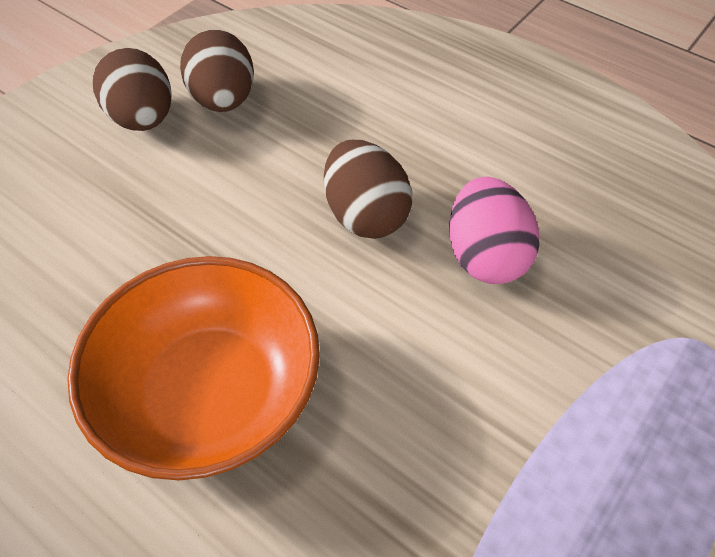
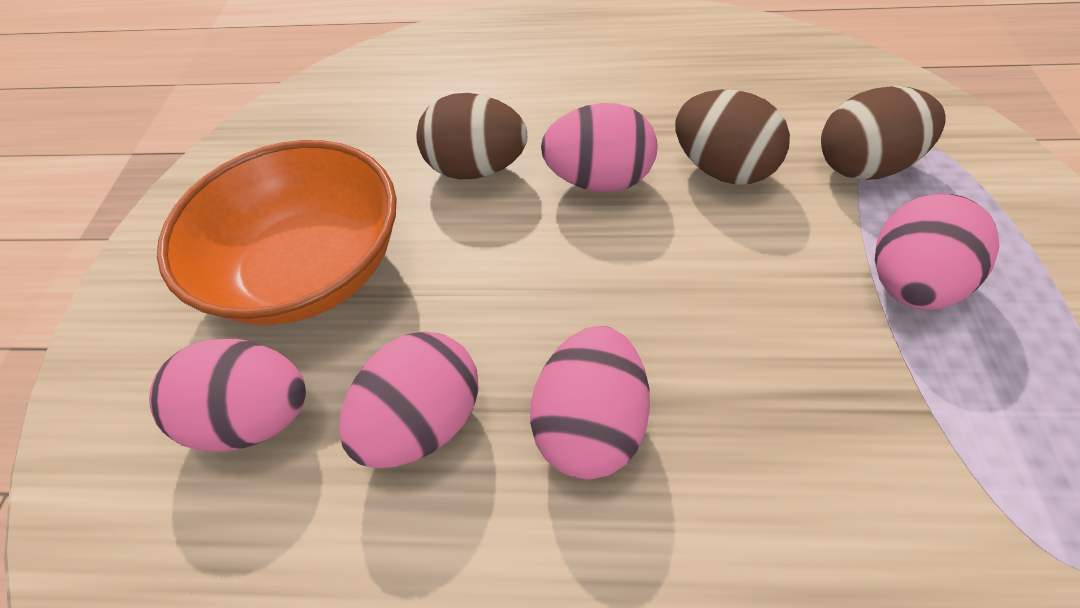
pink egg: [449,177,540,284] = 1 -> [149,339,306,452] [339,331,479,468] [530,326,650,480] [541,103,657,192] [875,193,999,310] = 5

